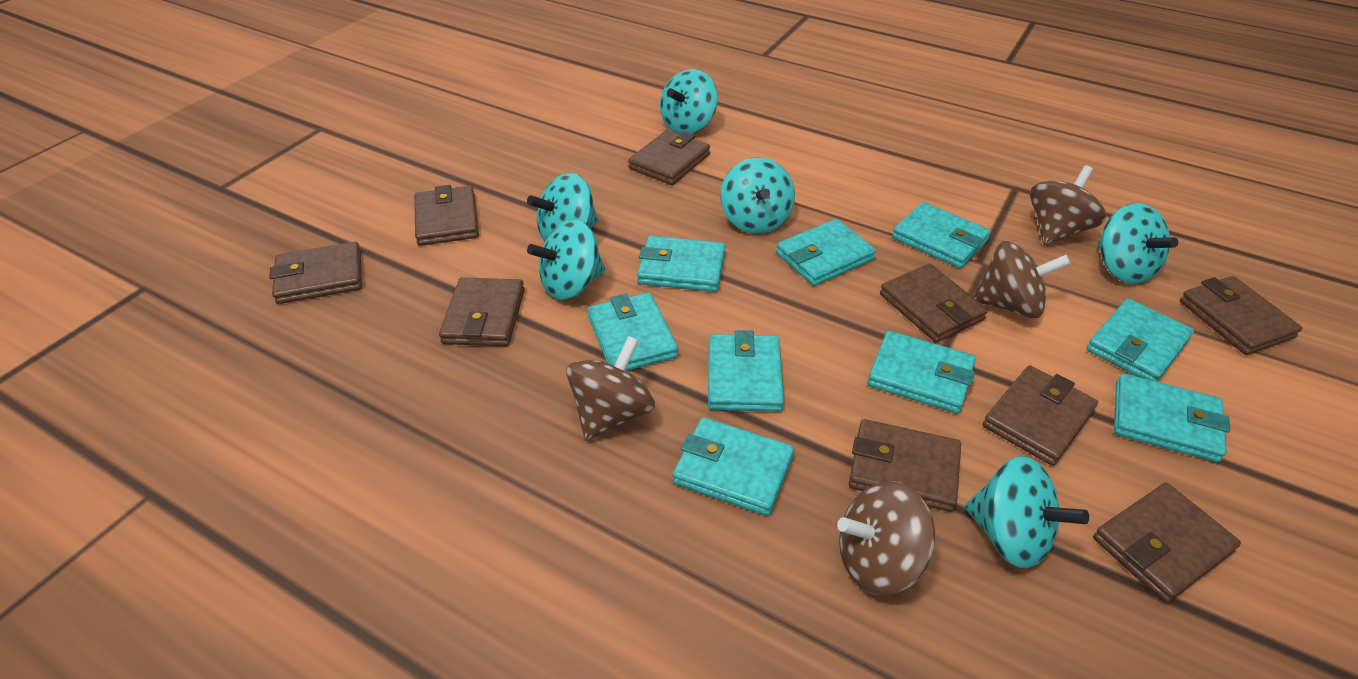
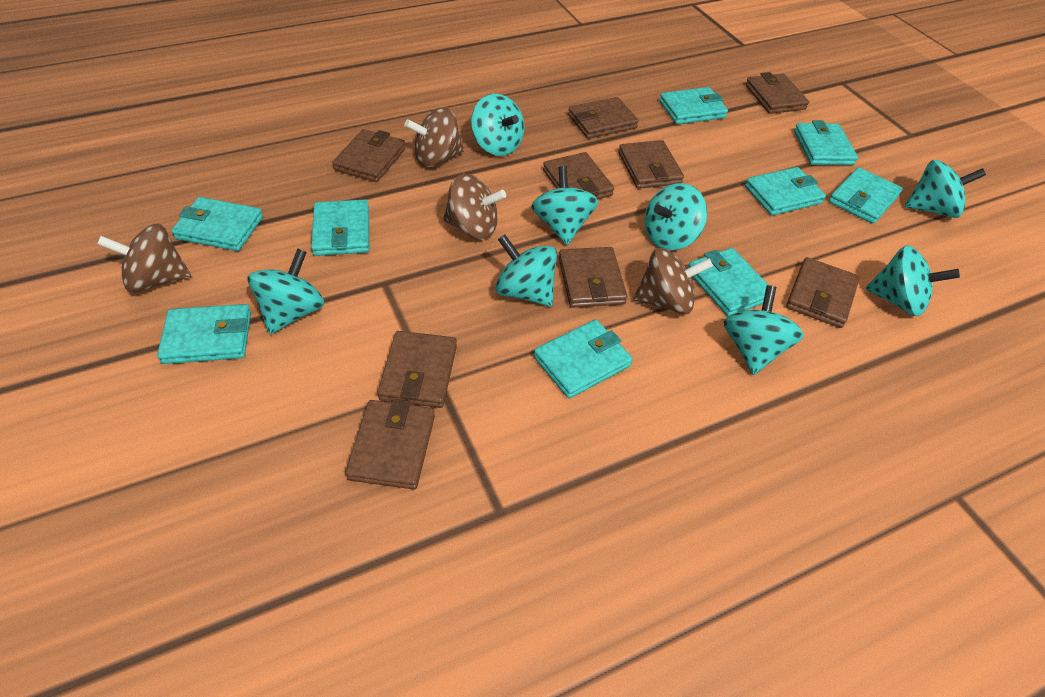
turquoise spinning top: [527,173,598,241] [527,219,605,300] [660,69,718,134] [720,157,795,234] [965,456,1089,569] [1098,203,1178,284] = 6 -> [248,248,324,334] [471,94,524,156] [495,234,557,306] [531,166,599,245] [644,183,707,251] [723,285,804,375] [865,245,960,316] [905,160,986,218] = 8

